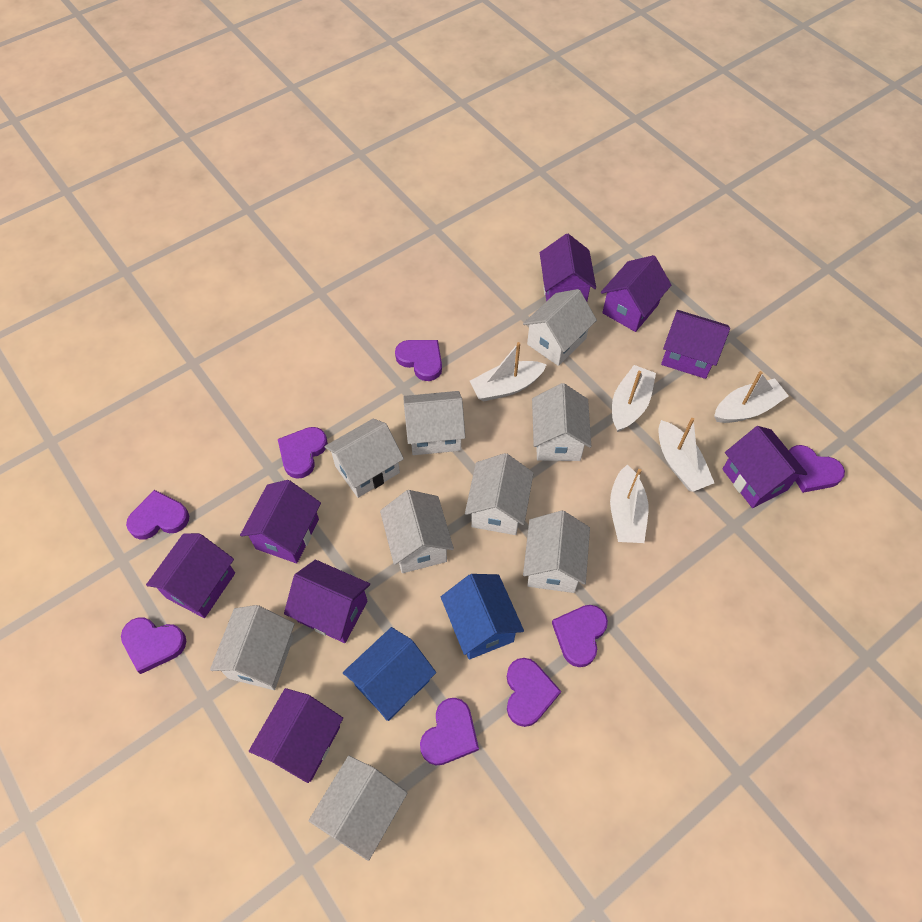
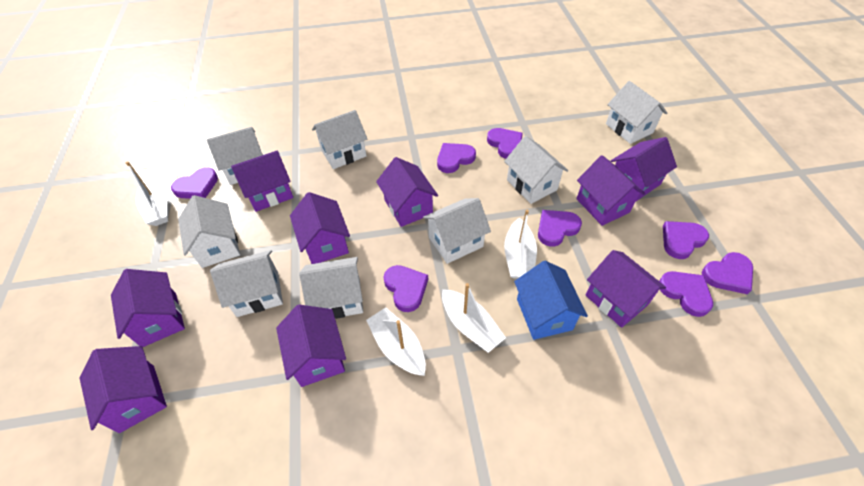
blue house: [343,627,436,721] [441,574,524,659] = 2 -> [514,261,588,340] = 1
purple house: [146,533,235,618] [240,480,321,563] [249,688,343,783] [284,560,370,643] [540,234,596,301] [601,255,671,332] [661,310,730,379] [722,426,807,508] = 8 -> [80,346,167,433] [111,269,185,347] [231,151,293,212] [276,305,346,387] [290,192,350,264] [376,157,438,227] [576,155,645,226] [586,250,666,328] [611,137,677,202] = 9
white boat: [470,342,547,401] [610,465,648,543] [612,365,656,432] [658,418,714,492] [714,371,788,423] = 5 -> [126,161,168,226] [366,307,426,376] [442,283,506,353] [504,210,537,279] = 4
white house: [210,605,295,690] [309,756,408,861] [324,419,404,498] [380,490,454,573] [403,391,465,455] [465,453,534,535] [523,289,597,366] [523,510,590,593] [532,383,591,461] = 9 -> [178,195,240,268] [207,127,263,185] [210,250,283,317] [299,257,363,319] [312,110,367,169] [423,198,491,264] [504,136,568,204] [606,81,667,144] = 8

